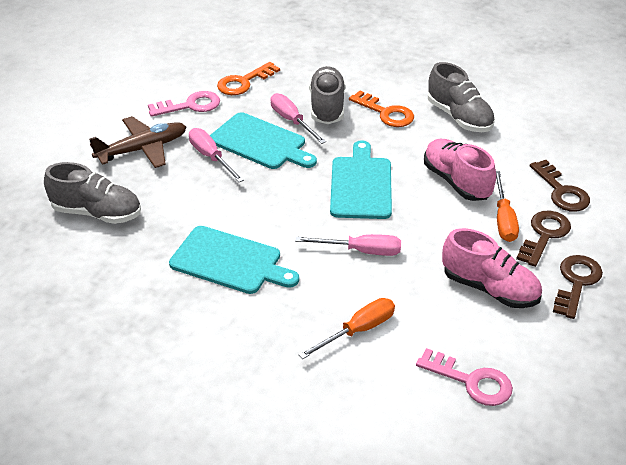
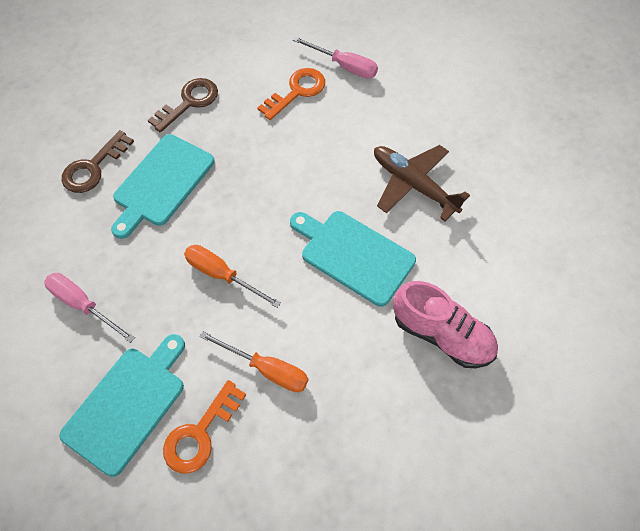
brown key: [516,211,571,267] [530,160,590,212] [553,255,603,319] = 3 -> [62,130,134,193] [148,78,218,133] = 2
grey shoe: [44,162,141,224] [309,66,345,124] [428,62,495,132] = 3 -> none = 0
pink key: [148,91,220,117] [416,348,513,406] = 2 -> none = 0
pink screwdriver: [189,128,244,182] [270,93,326,144] [295,234,401,256] = 3 -> [44,273,135,343] [293,36,378,79] = 2
pink shoe: [424,139,496,201] [442,228,542,308] = 2 -> [393,281,498,368] = 1

